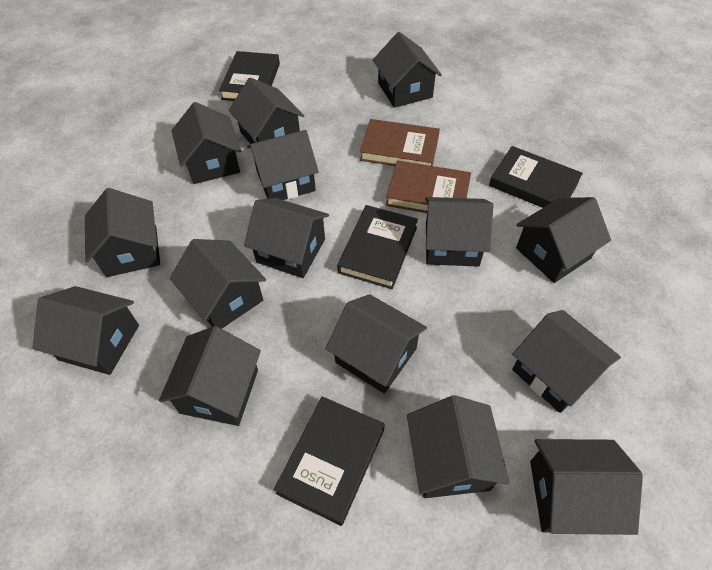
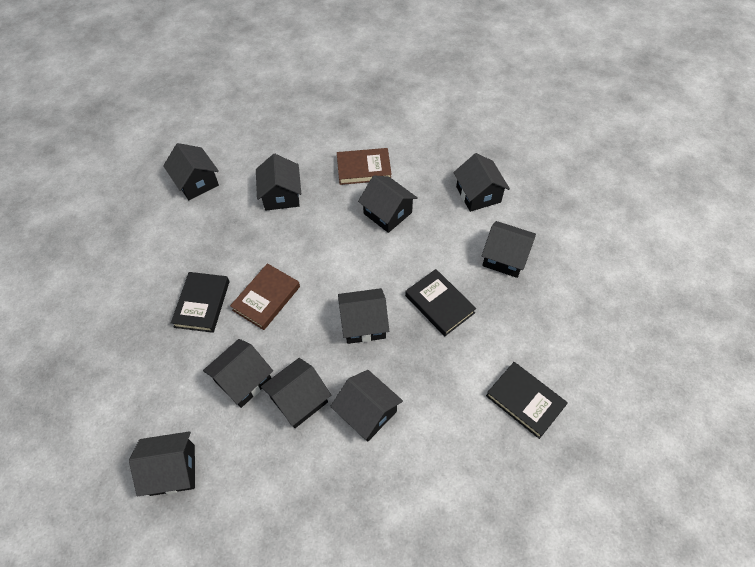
black book: [219,51,280,101] [274,396,385,526] [337,205,418,289] [489,146,583,208] = 4 -> [171,272,230,333] [405,269,476,336] [486,362,568,439] = 3
black house: [33,286,139,375] [85,188,160,277] [159,326,261,426] [170,239,266,329] [172,102,241,184] [228,77,305,144] [244,198,329,278] [247,130,319,200] [325,294,427,394] [373,32,442,108] [407,395,510,498] [425,197,493,267] [512,310,621,413] [516,197,611,283] [530,439,643,535] = 15 -> [129,431,195,496] [163,143,219,200] [203,339,273,408] [256,154,301,211] [261,358,331,428] [330,370,403,441] [338,288,389,344] [358,175,418,233] [453,153,510,212] [482,221,536,278] = 10

